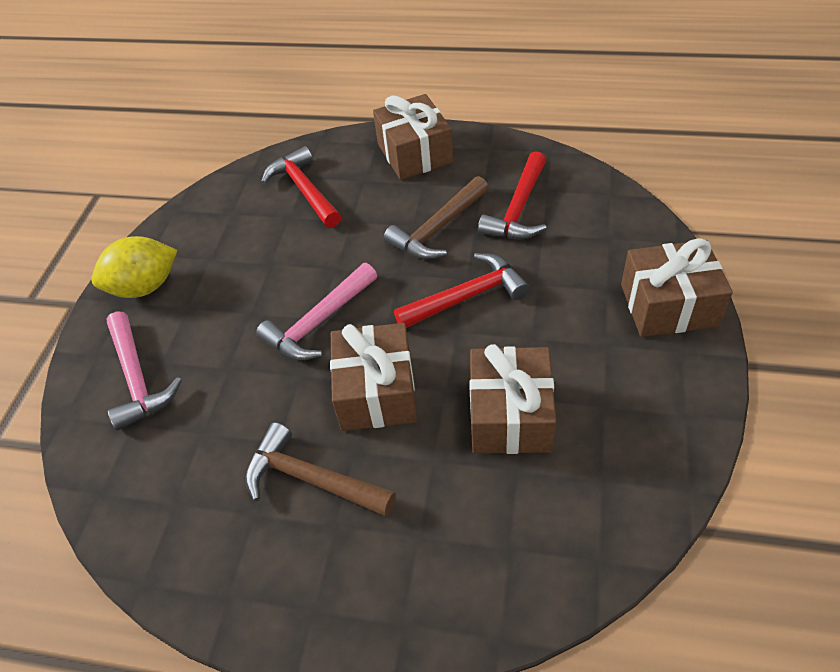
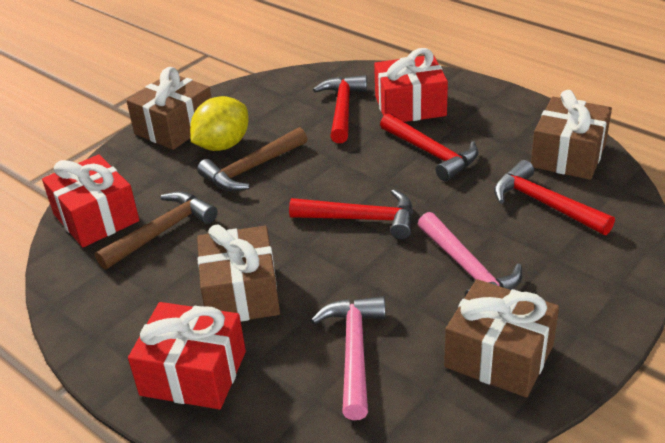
red gift: none = 0 -> [42,154,139,247] [128,302,246,409] [374,48,448,122] = 3
red hammer: [261,146,341,228] [394,253,529,328] [478,151,547,239] = 3 -> [289,189,413,239] [313,75,367,143] [380,113,478,181] [494,160,615,235] = 4

